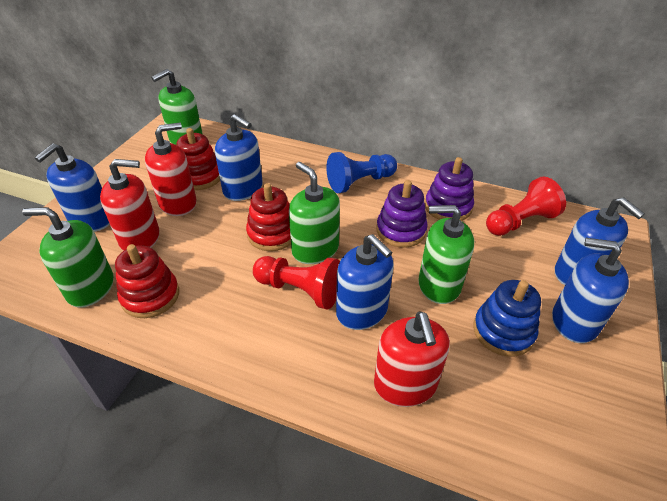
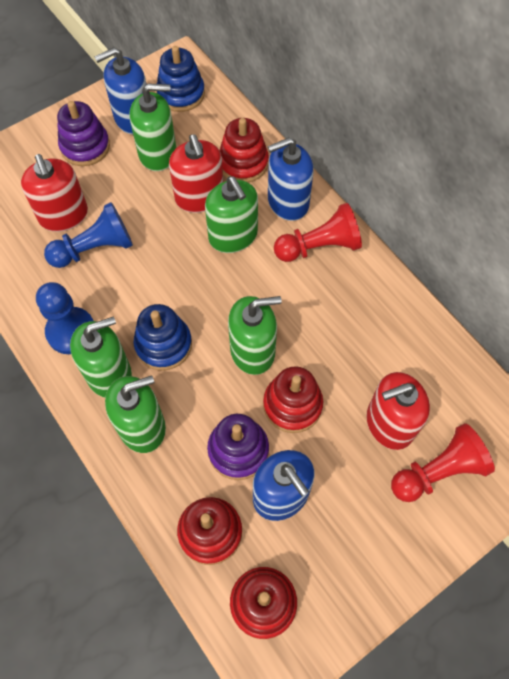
blue pawn: [326,152,397,193] = 1 -> [36,282,94,354] [44,202,133,268] = 2
blue soap dispenser: [35,143,110,232] [215,114,263,201] [336,234,394,330] [552,238,629,343] [555,197,645,285] = 5 -> [94,47,147,135] [253,450,315,521] [268,137,314,221] = 3
blue stacking toy: [473,280,541,356] = 1 -> [134,304,192,371] [157,46,205,112] = 2
green soap dispenser: [22,207,114,307] [151,69,203,145] [289,162,340,264] [418,205,474,304] = 4 -> [70,317,132,398] [105,375,166,453] [130,83,176,171] [205,176,258,253] [228,296,282,375] = 5
red stacking toy: [115,244,179,318] [176,128,220,190] [246,183,291,251] = 3 -> [177,497,242,565] [219,118,269,182] [230,567,297,639] [263,366,323,433] = 4

